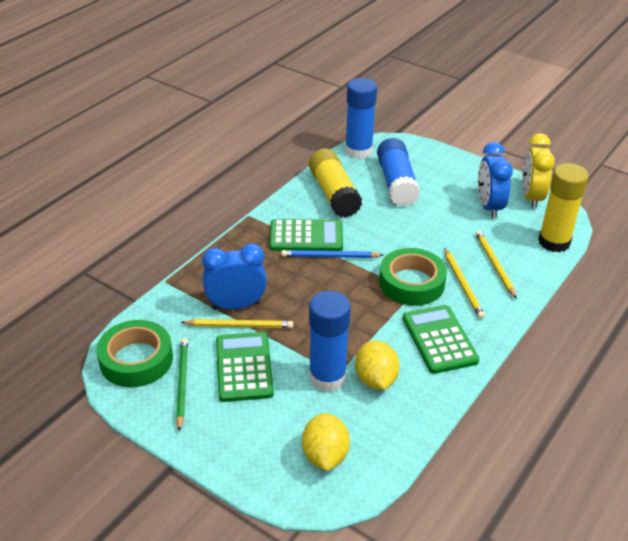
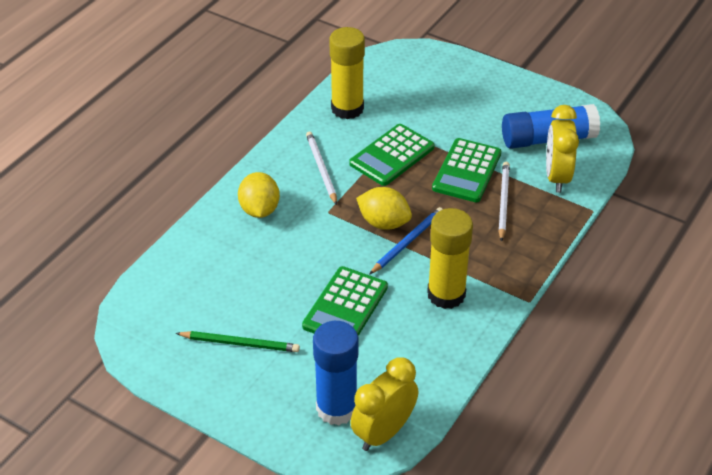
blue clock: [202,243,267,310] [478,142,513,219] = 2 -> none = 0
blue glue stick: [309,291,351,392] [345,78,377,159] [377,138,420,207] = 3 -> [313,321,358,426] [502,104,600,149] = 2
green tape: [96,320,173,387] [379,248,447,306] = 2 -> none = 0
white pencil: none = 0 -> [306,131,337,205] [499,162,510,242] = 2
yellow clock: [522,133,555,209] = 1 -> [350,357,418,451] [546,105,579,193] = 2
yellow pencil: [181,319,293,328] [444,248,485,319] [476,231,517,299] = 3 -> none = 0

